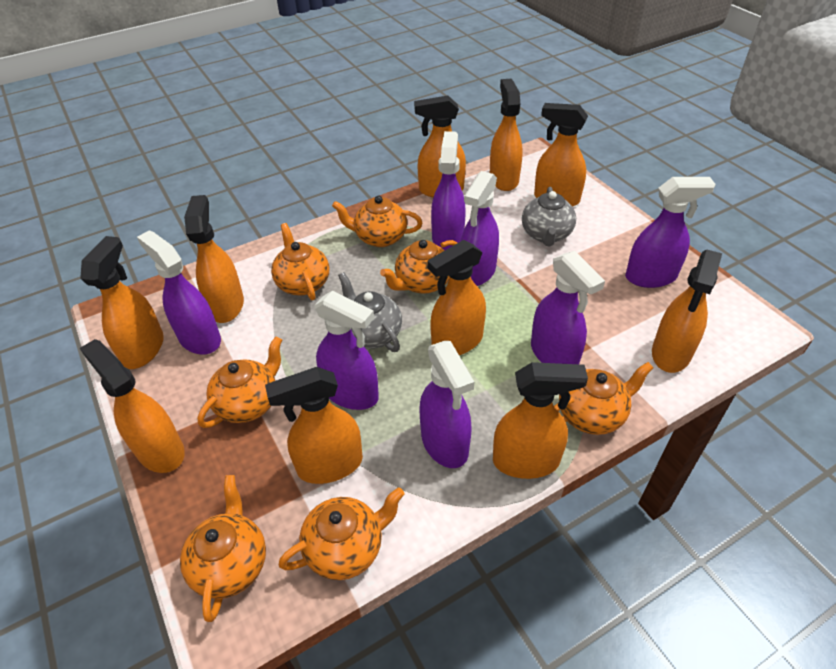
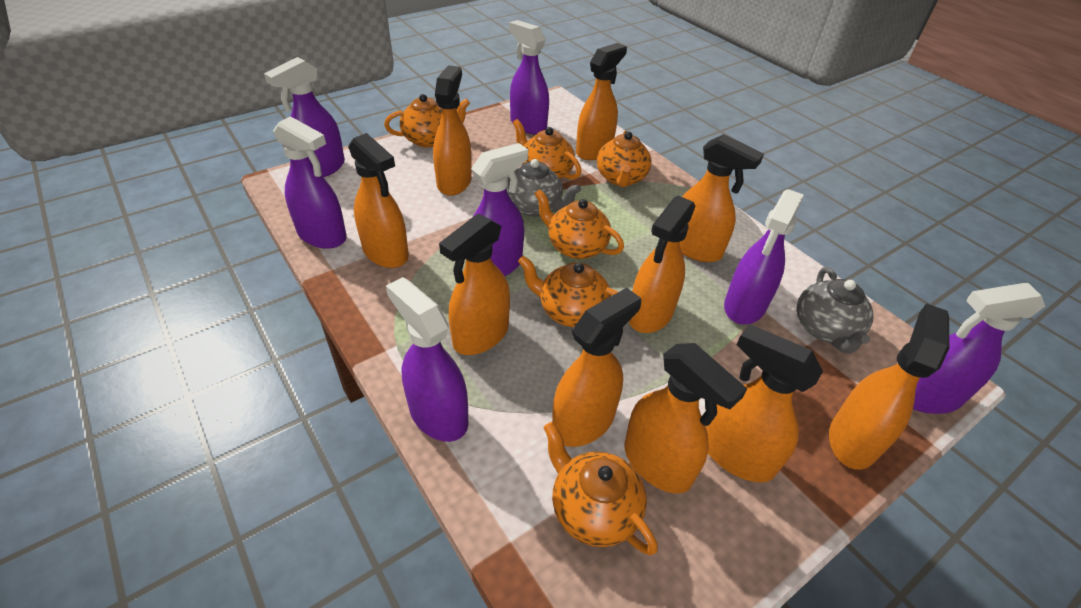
orange teapot: [180,475,266,622] [197,336,282,428] [271,223,329,300] [279,488,404,580] [332,196,422,247] [380,240,457,294] [554,362,653,435] = 7 -> [384,94,470,148] [512,119,581,179] [518,256,618,327] [534,189,624,259] [544,422,658,555] [597,131,652,187] = 6

